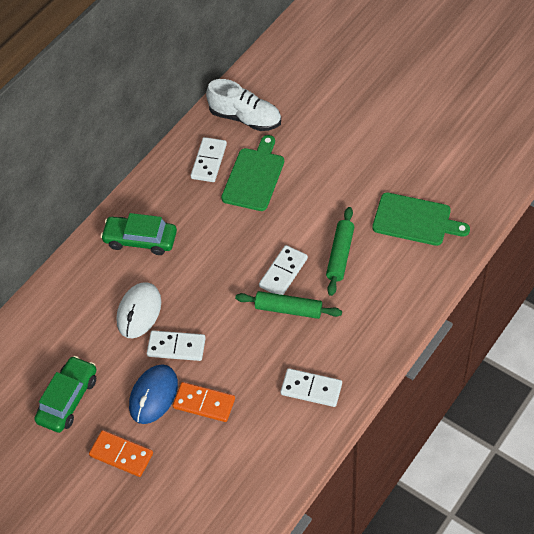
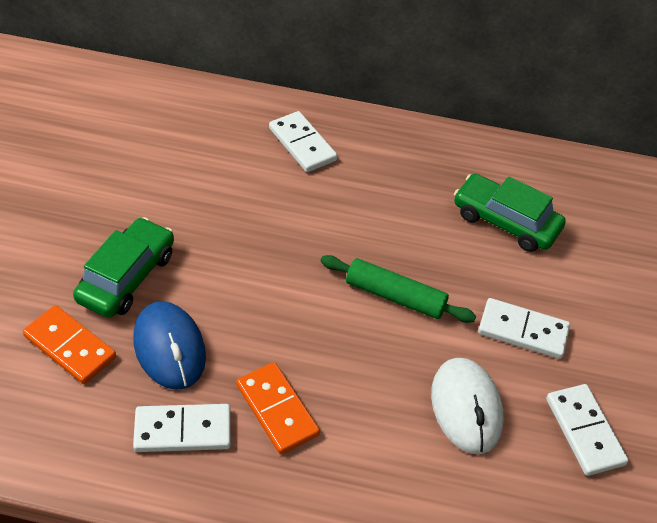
green cutting board: [221,135,284,211] [372,193,470,246] = 2 -> none = 0
green rolling pin: [235,291,342,319] [326,207,354,296] = 2 -> [320,255,476,323] = 1
white shoe: [206,79,281,131] = 1 -> none = 0

